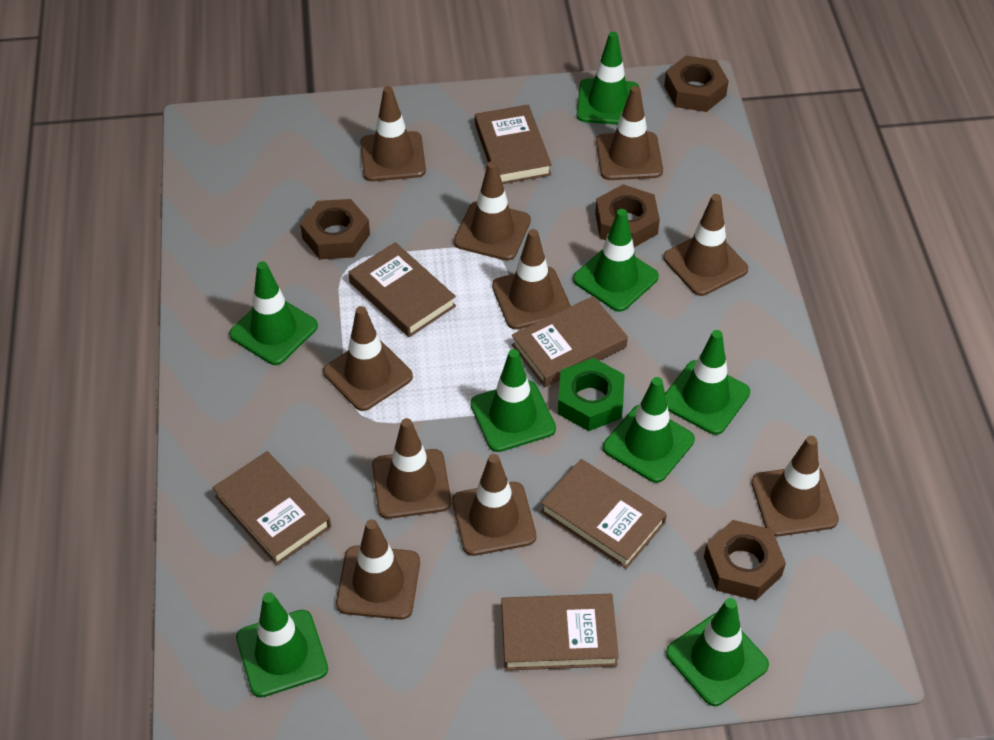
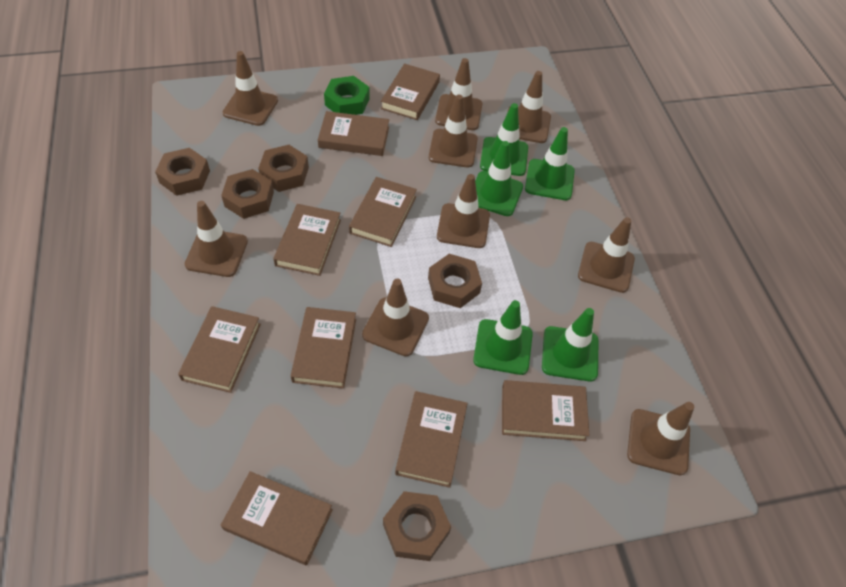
brown book: [213,451,331,565] [348,242,456,337] [475,104,552,184] [502,594,619,671] [512,296,628,387] [541,459,667,569] = 6 -> [178,306,261,393] [221,471,333,565] [273,204,341,276] [291,307,356,389] [318,111,389,156] [349,177,417,247] [381,64,440,120] [395,391,468,488] [502,380,589,441] = 9
brown nut: [300,199,370,259] [595,185,660,247] [664,56,729,112] [704,520,786,600] = 4 -> [155,148,210,196] [221,169,274,219] [258,145,309,192] [383,491,451,561] [428,254,482,308] = 5
brown traffic cone: [323,306,413,411] [336,519,420,620] [360,86,426,181] [372,418,451,519] [452,454,536,556] [454,161,531,261] [492,229,571,329] [596,86,663,180] [664,194,748,296] [752,436,839,536] = 10 -> [185,201,248,277] [223,51,278,126] [362,279,429,356] [429,95,478,167] [435,58,483,130] [437,174,490,248] [507,71,551,143] [578,217,635,293] [627,402,694,475] = 9
green traffic cone: [229,261,318,365] [236,592,328,698] [470,349,556,452] [573,209,659,312] [577,32,639,125] [603,377,695,483] [665,330,750,435] [666,598,769,706] = 8 -> [473,300,533,375] [475,141,523,216] [480,103,528,176] [525,127,575,200] [542,308,598,382] = 5

